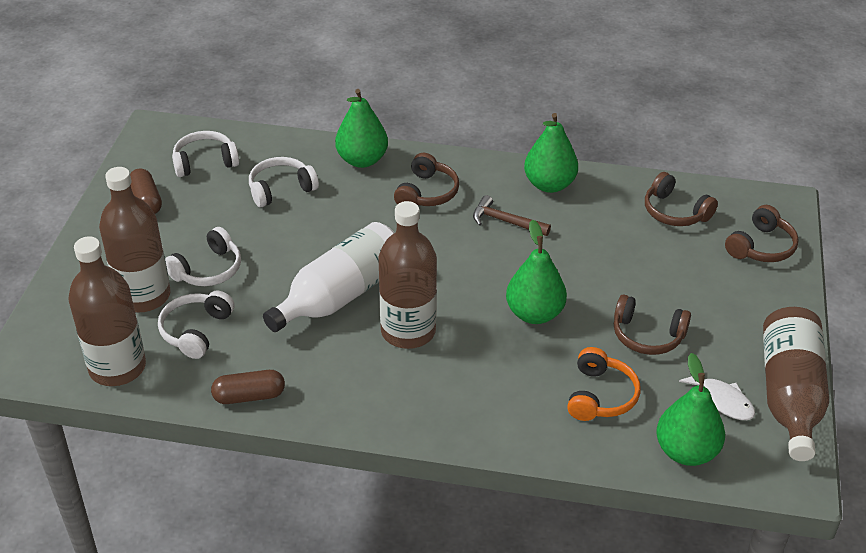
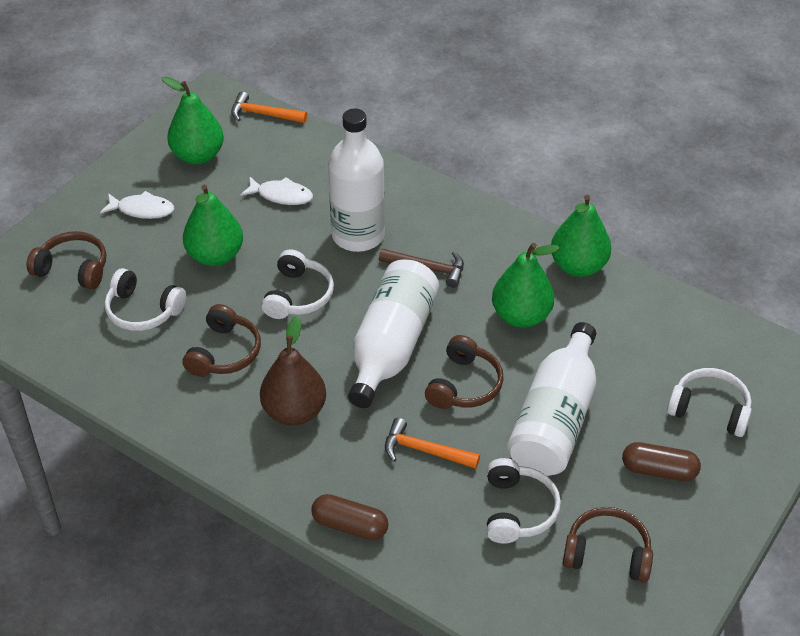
brown bottle: [68,236,146,386] [99,167,171,312] [378,201,437,349] [763,307,829,461] = 4 -> none = 0
brown pear: none = 0 -> [260,316,326,425] = 1
orange hammer: none = 0 -> [231,91,307,123] [385,418,480,469] = 2
orange headphones: [567,347,640,421] = 1 -> none = 0
white bottle: [263,222,395,332] = 1 -> [328,108,385,252] [348,259,439,408] [507,322,596,476] = 3
white fish: [679,376,755,420] = 1 -> [100,191,174,219] [240,177,313,205] = 2

